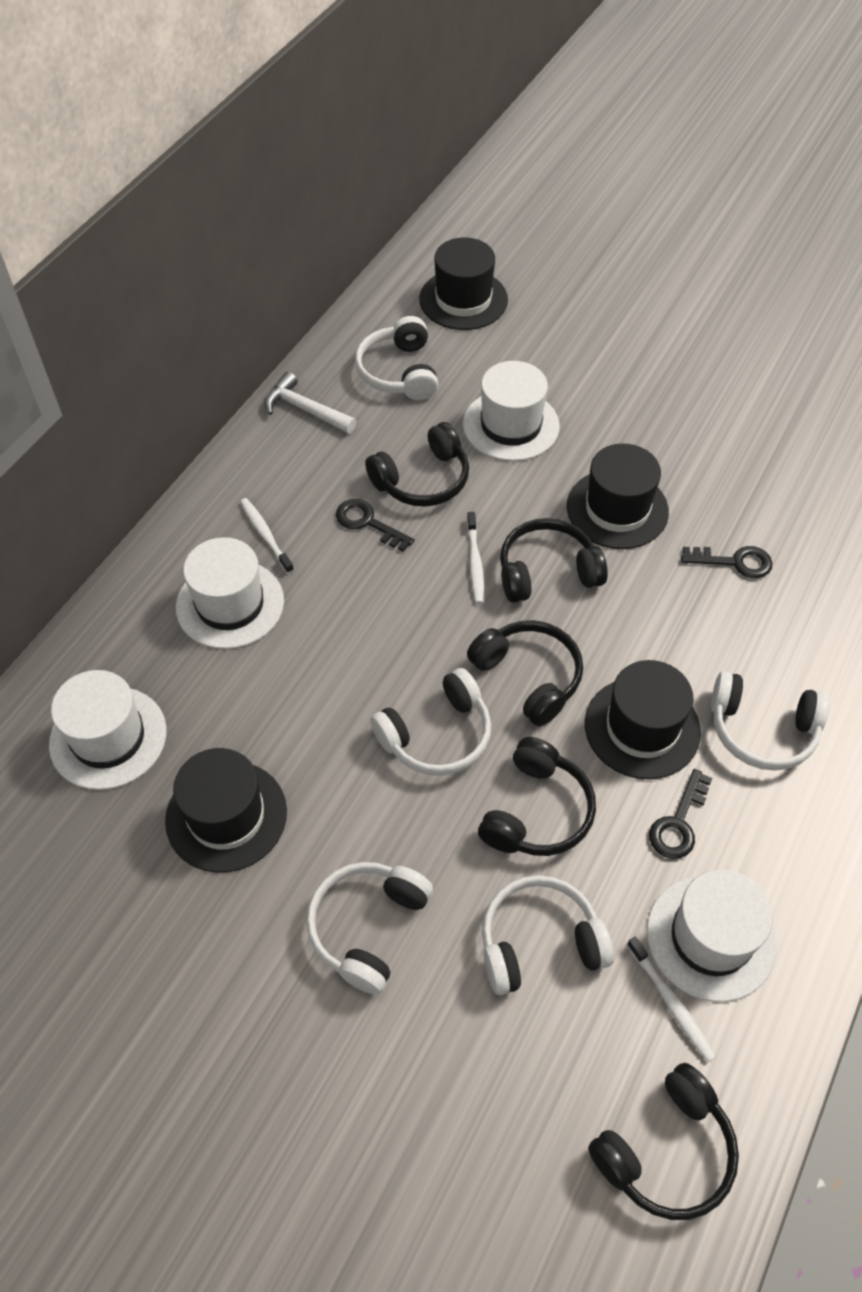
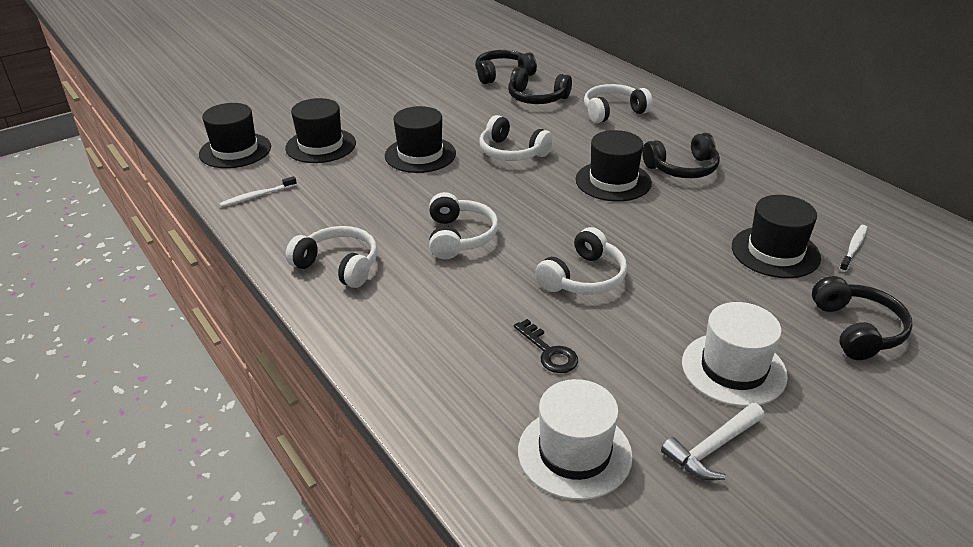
black hat: [165,748,287,873] [419,238,508,330] [567,443,669,549] [585,660,701,779] = 4 -> [199,103,271,168] [285,98,356,163] [385,106,456,173] [576,130,652,201] [732,195,821,278] = 5
black headphones: [365,422,469,507] [467,620,583,727] [478,737,596,856] [500,518,608,603] [588,1063,739,1220] = 5 -> [475,50,537,84] [508,67,572,104] [642,133,720,178] [812,276,913,360] = 4
black key: [336,499,415,552] [649,769,712,859] [681,546,772,578] = 3 -> [514,319,578,373] = 1
white hat: [49,670,166,790] [176,537,284,649] [463,361,560,461] [647,870,777,1002] = 4 -> [518,379,633,500] [682,302,788,407] = 2
white toothbrush: [240,498,294,574] [467,512,484,604] [627,937,716,1062] = 3 -> [219,176,297,207] [839,225,867,272] = 2

